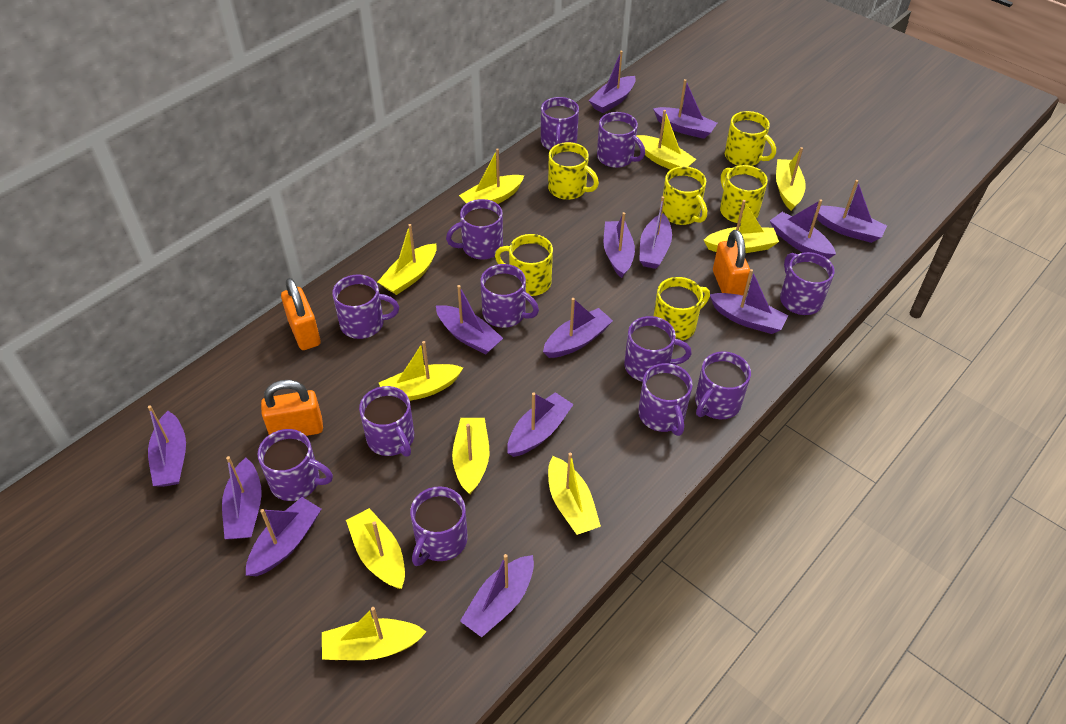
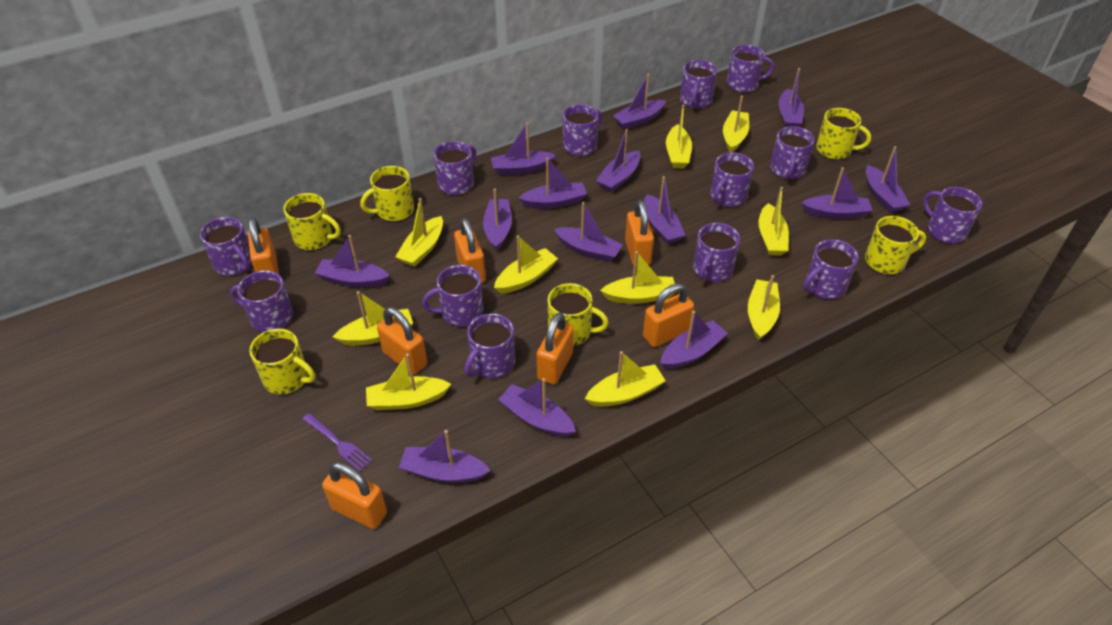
orange padlock: [261,380,323,436] [281,278,321,350] [713,230,750,295] = 3 -> [248,218,279,274] [322,462,387,529] [377,307,427,375] [454,218,486,283] [537,312,574,385] [625,200,654,266] [643,283,694,347] = 7
purple fork: none = 0 -> [302,413,373,472] = 1
purple mug: [257,429,333,501] [332,274,399,339] [359,386,414,457] [410,486,468,566] [446,199,503,259] [481,264,539,328] [541,97,579,150] [597,112,645,168] [624,316,692,382] [638,363,693,436] [695,351,751,419] [780,252,835,315] = 12 -> [200,217,252,275] [230,270,293,332] [422,265,484,326] [434,141,477,195] [464,313,515,378] [563,104,602,156] [680,60,717,108] [693,223,740,282] [710,152,754,207] [727,45,774,92] [770,126,815,179] [803,239,858,299] [923,187,982,244] = 13

